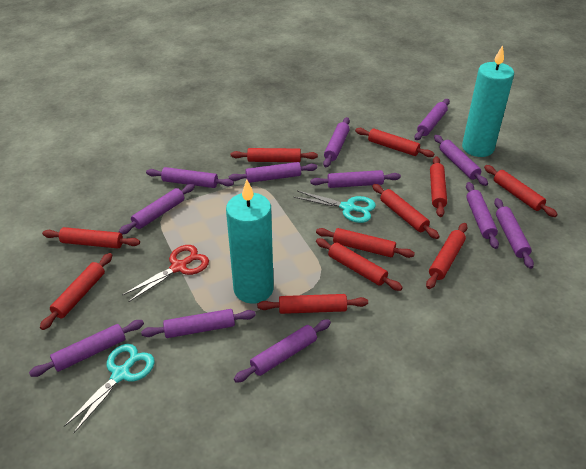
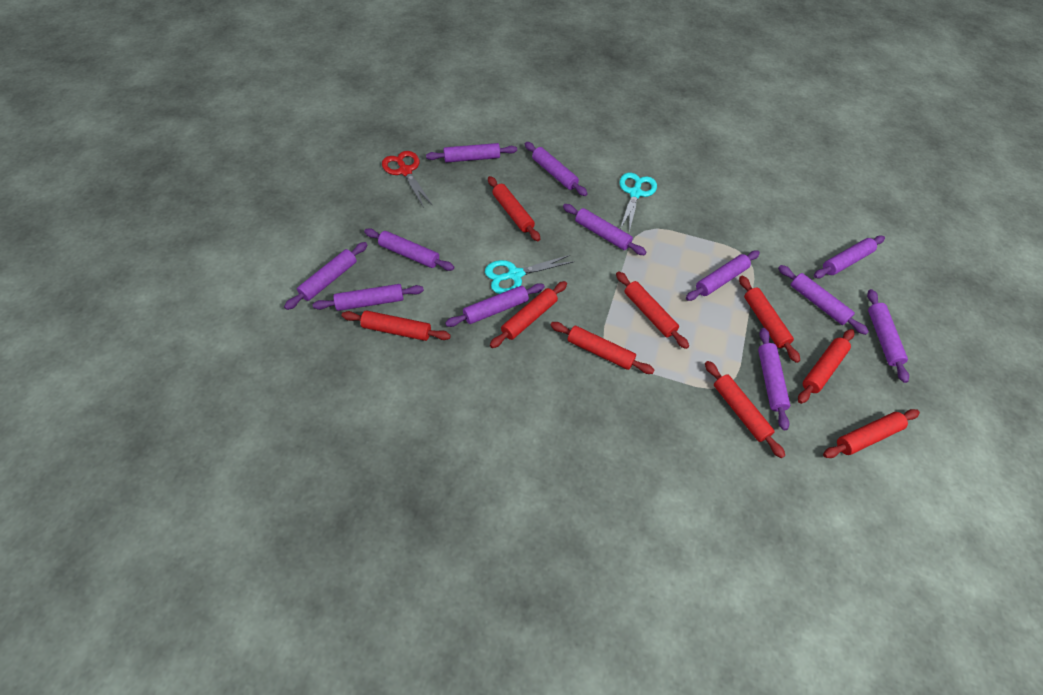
red rolling pin: [40,253,112,330] [42,227,140,248] [231,148,318,162] [257,294,368,314] [316,228,415,258] [316,238,403,291] [355,128,434,157] [372,184,440,239] [426,223,468,289] [430,156,447,217] [484,165,558,217] = 11 -> [342,311,451,341] [488,176,540,241] [490,281,567,348] [550,322,654,374] [616,271,689,349] [705,361,785,458] [739,276,800,363] [798,329,854,404] [823,409,920,458] = 9
turquoise candle: [226,180,274,304] [462,45,514,157] = 2 -> none = 0

